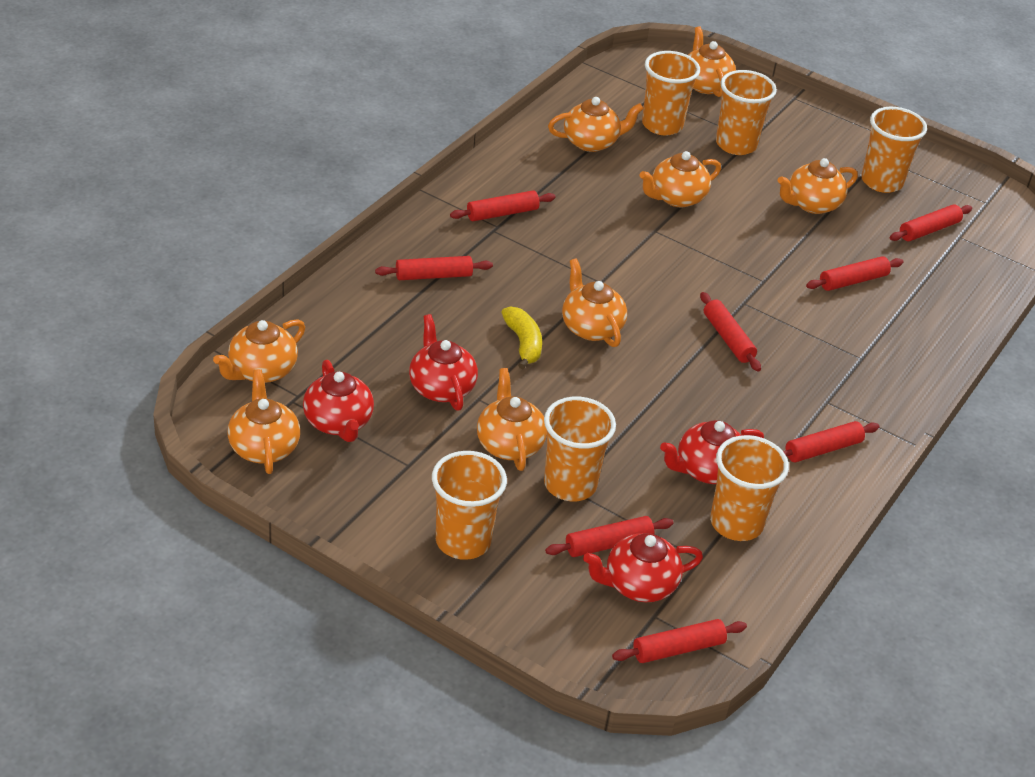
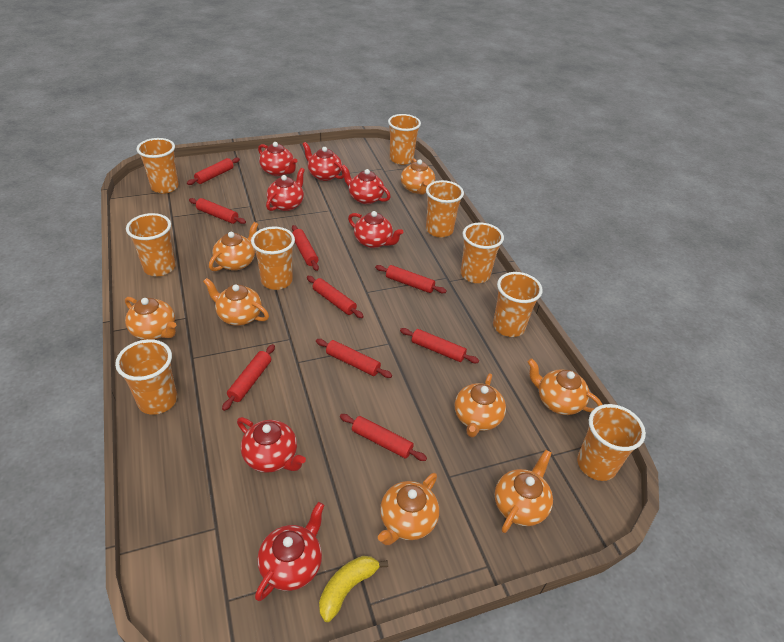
orange cup: [432,451,507,560] [544,397,616,501] [642,51,700,135] [710,435,789,541] [716,70,777,155] [861,107,927,193] = 6 -> [115,339,177,415] [126,213,176,276] [137,138,179,194] [251,227,295,290] [388,114,421,165] [426,180,464,237] [461,223,504,283] [493,272,543,337] [577,404,646,481] = 9
red rolling pin: [375,256,493,280] [450,190,556,221] [545,516,674,557] [612,619,747,663] [700,292,761,371] [783,421,879,463] [806,256,903,291] [890,204,972,241] = 8 -> [187,158,240,185] [189,198,246,224] [222,344,275,411] [292,225,319,271] [307,276,364,318] [316,339,392,378] [340,414,427,461] [375,265,447,293] [400,328,479,363] = 9
red teapot: [303,360,374,442] [409,314,478,411] [583,533,703,602] [660,420,764,484] = 4 -> [237,417,306,473] [255,502,324,601] [258,142,297,176] [266,168,305,211] [302,142,344,181] [341,165,391,204] [348,211,403,248] = 7

